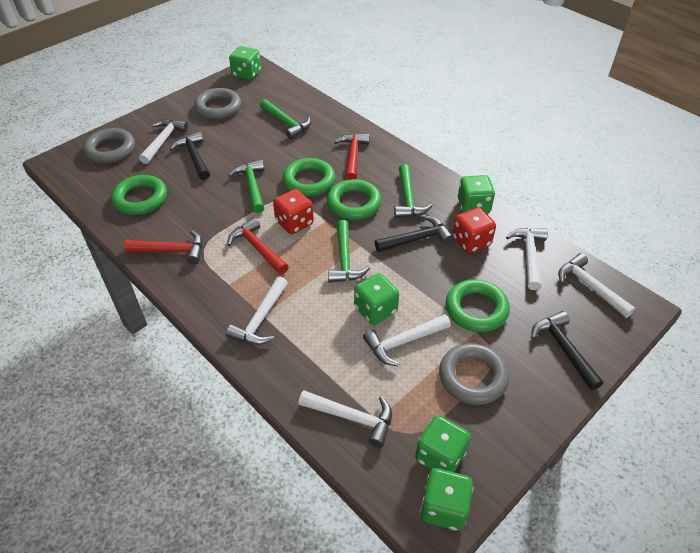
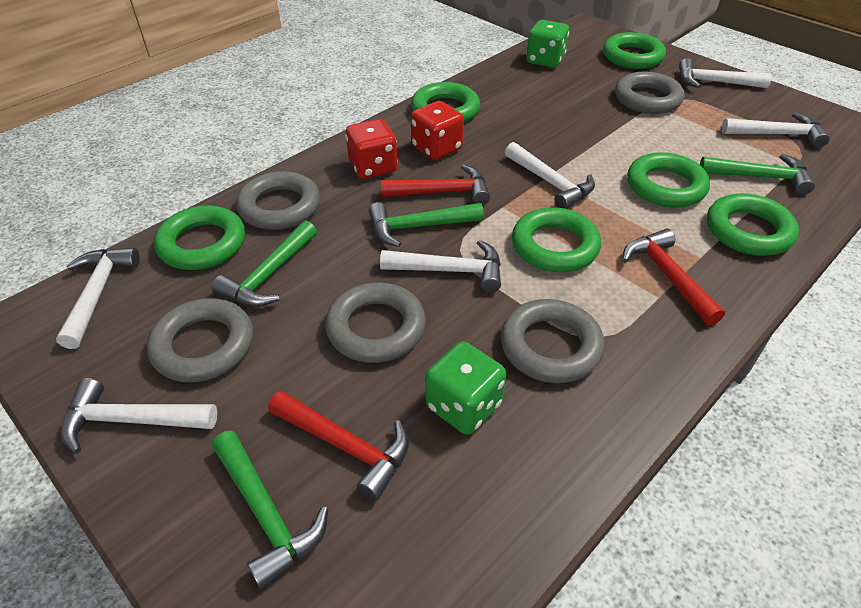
black hammer: [170,132,210,180] [375,215,453,252] [531,311,603,390] = 3 -> none = 0
green dice: [229,46,261,80] [354,273,399,325] [415,415,470,472] [420,468,474,531] [458,175,495,214] = 5 -> [425,342,506,435] [526,20,569,68] = 2
green ring: [111,175,167,215] [283,158,335,197] [327,179,381,220] [446,279,510,332] = 4 -> [154,205,245,270] [411,82,480,123] [512,207,601,272] [603,32,666,69] [627,152,710,208] [707,193,799,256] = 6
grey ring: [83,128,135,164] [194,88,241,120] [439,343,509,405] = 3 -> [147,298,253,382] [236,171,320,230] [325,282,426,363] [501,299,605,383] [615,72,684,114] = 5

